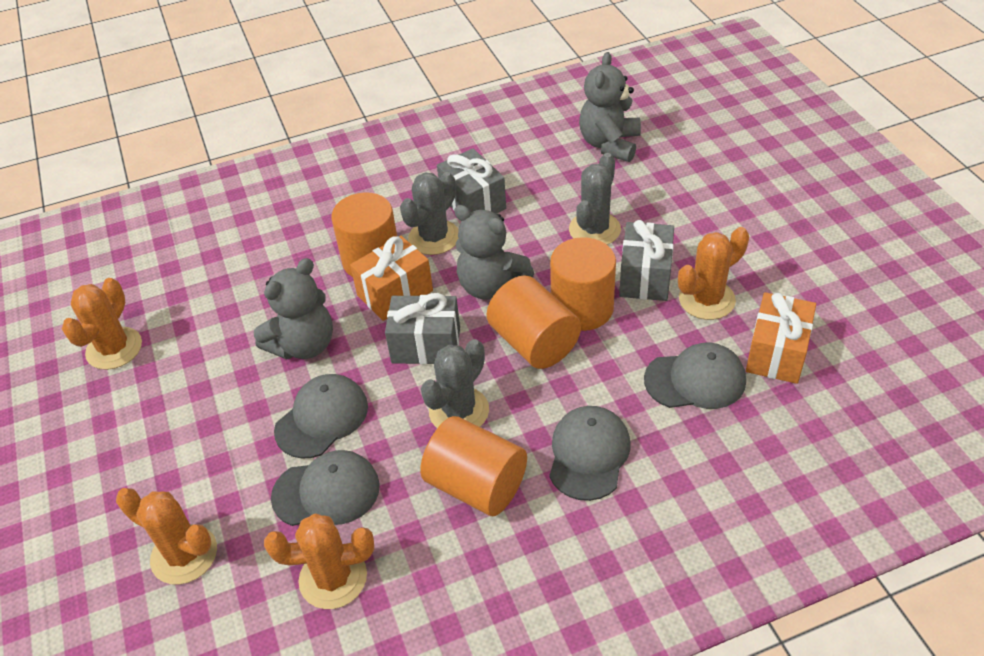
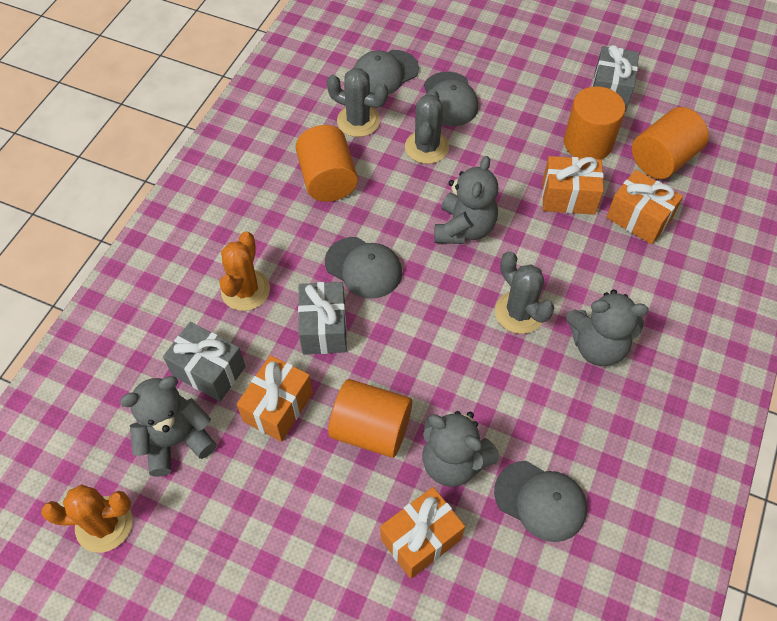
grey teddy bear: [254,258,333,359] [454,205,534,300] [579,52,641,162] = 3 -> [120,376,216,477] [422,411,499,487] [434,156,498,244] [566,290,649,366] = 4
orange cactus: [62,278,142,370] [116,488,217,585] [264,513,374,609] [678,227,749,320] = 4 -> [41,484,133,553] [219,231,270,311] = 2
orange gift: [350,236,433,321] [746,292,816,384] = 2 -> [237,355,313,442] [380,487,465,579] [542,156,604,215] [606,170,683,244] = 4

